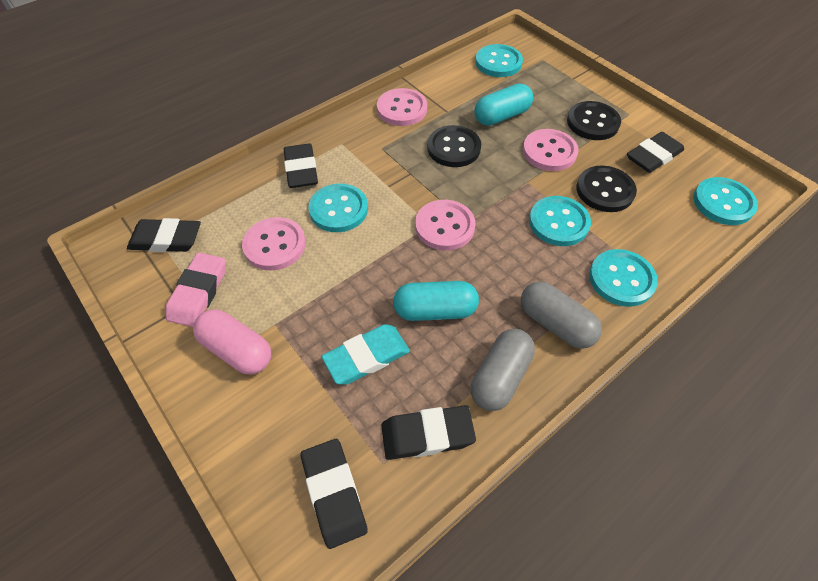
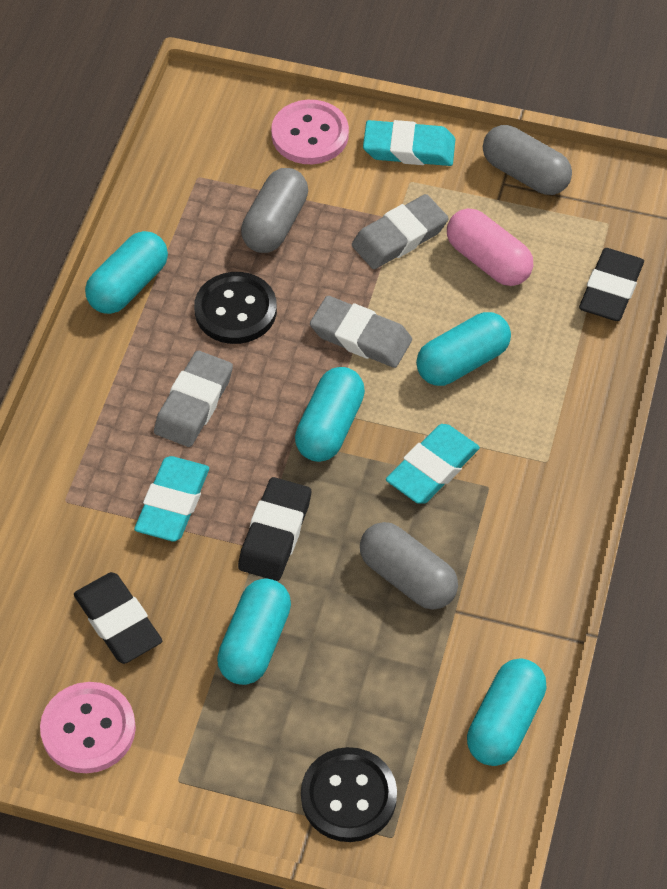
black button: [427,125,481,167] [567,101,621,140] [576,165,637,212] = 3 -> [194,272,277,344] [301,747,397,842] = 2
black eraser: [127,218,201,252] [284,143,318,188] [301,439,368,549] [381,405,476,460] [627,132,684,173] = 5 -> [74,572,162,664] [238,477,311,581] [579,248,644,321] = 3
grey capsule: [471,329,535,411] [521,282,602,349] = 2 -> [241,168,308,253] [360,522,458,610] [483,125,572,195] = 3
grey eraser: none = 0 -> [154,351,233,447] [310,296,412,368] [352,194,448,269] = 3
pink button: [242,217,306,270] [377,88,427,126] [415,200,476,251] [523,129,578,171] = 4 -> [40,682,136,773] [271,100,349,164] = 2
pink eraser: [166,253,226,327] = 1 -> none = 0
turquoise button: [308,183,368,232] [475,44,523,77] [529,196,591,246] [589,249,658,307] [693,177,758,225] = 5 -> none = 0
turquoise capsule: [393,281,479,321] [474,83,533,126] = 2 -> [85,231,168,314] [217,578,291,685] [295,367,365,462] [416,312,511,386] [467,658,547,766] = 5
turquoise eraser: [321,324,410,385] = 1 -> [134,456,209,541] [363,120,455,166] [386,424,480,504] = 3

